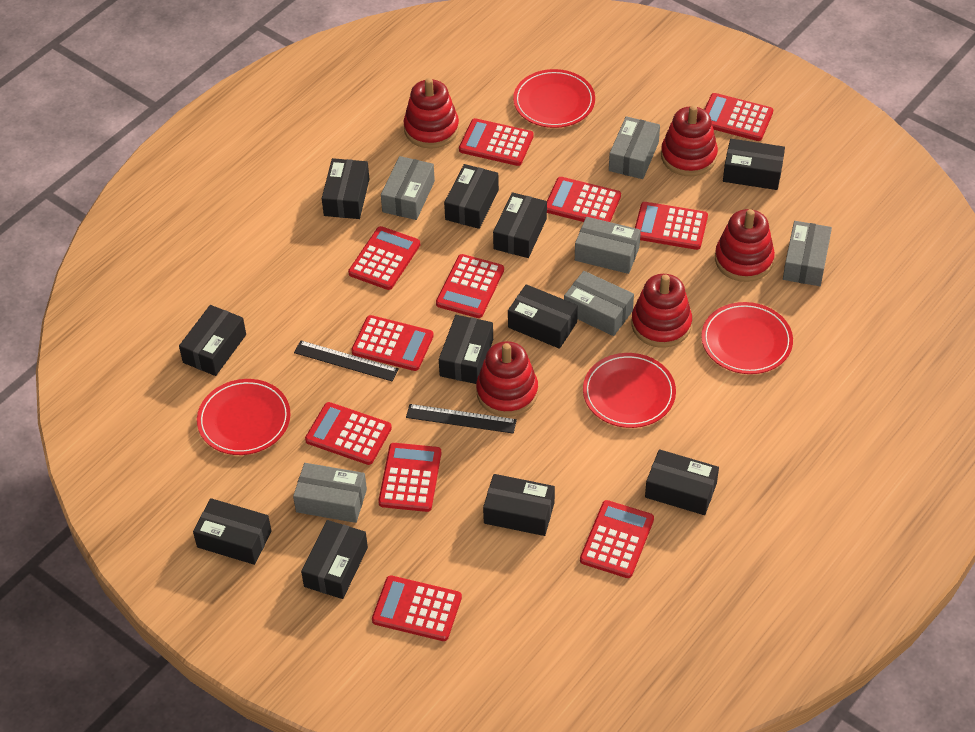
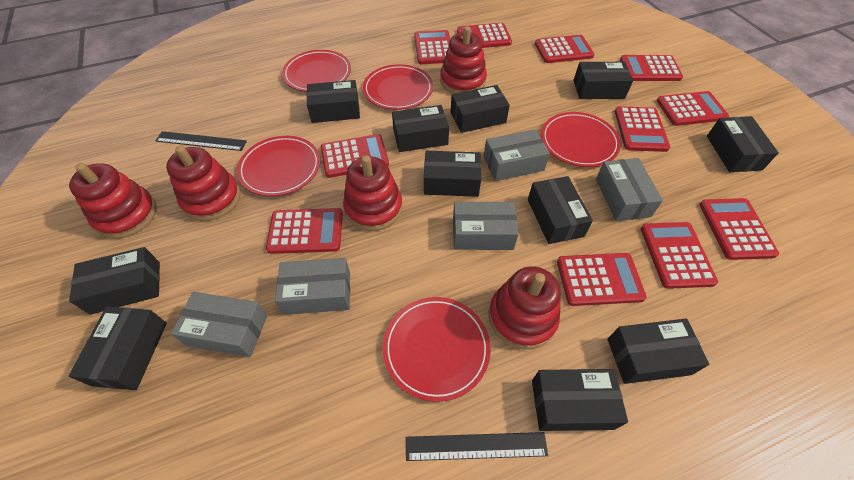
grey box: [293,463,367,523] [381,156,435,220] [564,271,634,336] [575,217,641,274] [609,116,660,179] [783,221,832,286] = 6 -> [171,292,267,357] [275,258,350,315] [453,202,519,250] [483,129,550,181] [596,158,663,221] = 5
red plate: [197,379,291,455] [513,69,595,128] [583,353,676,428] [701,302,793,374] = 4 -> [237,136,320,196] [282,50,351,92] [363,64,433,110] [383,297,491,402] [541,112,621,167] = 5

